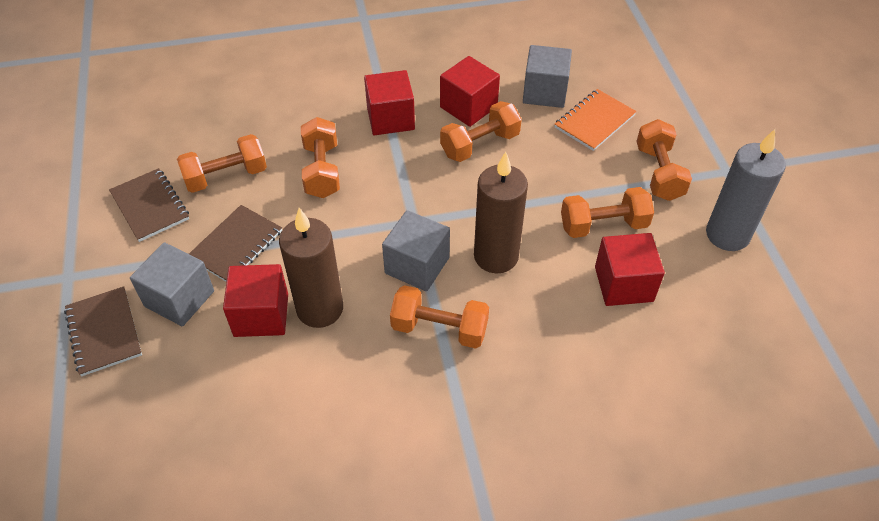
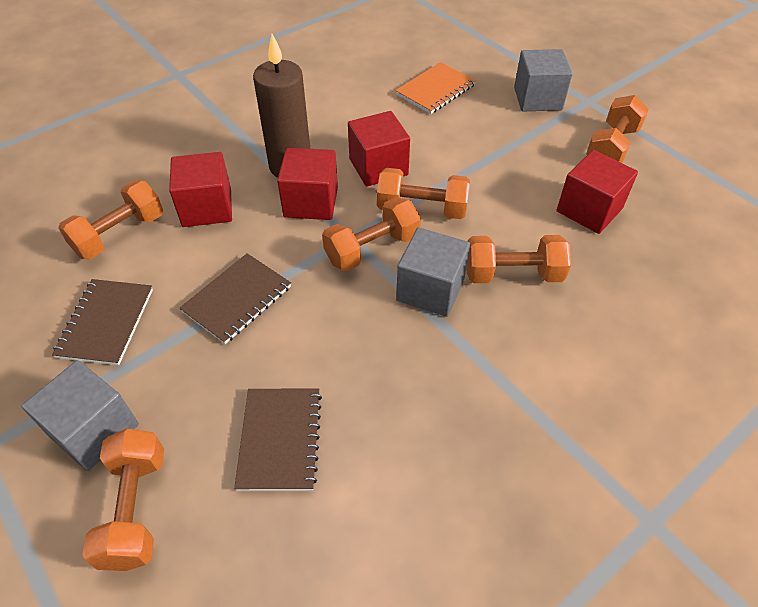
brown candle: [279,208,343,328] [474,152,528,273] = 2 -> [253,34,310,178] = 1
grey candle: [706,129,786,251] = 1 -> none = 0

